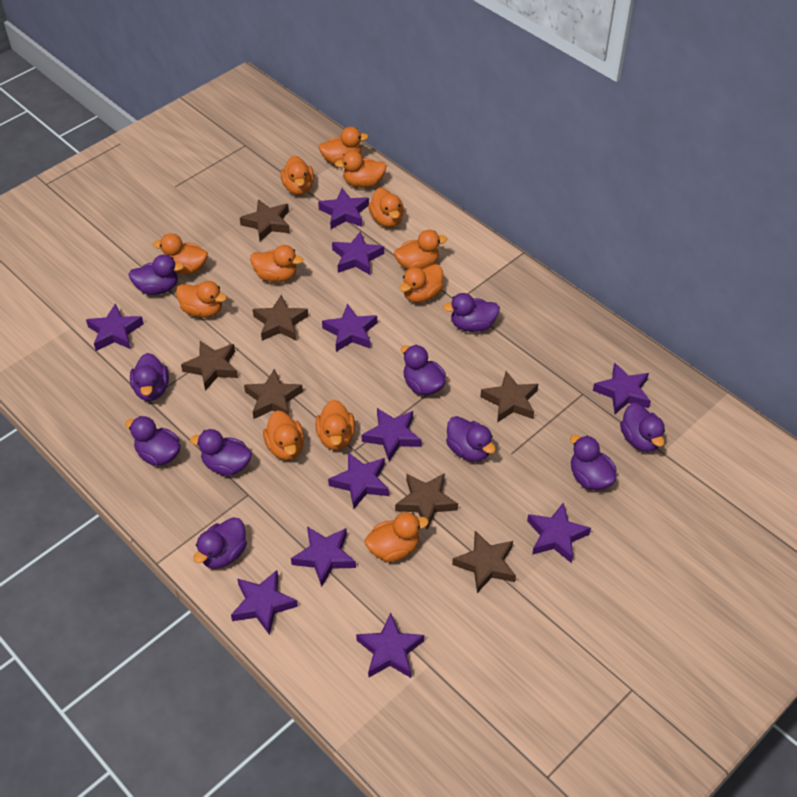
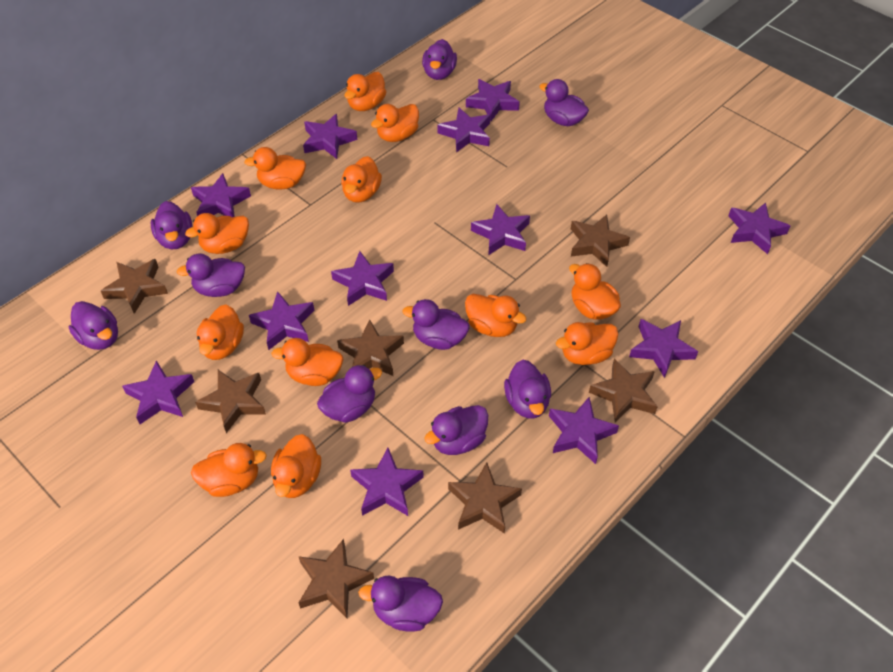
purple star: [86,303,144,351] [231,570,298,635] [291,527,356,587] [318,188,369,229] [322,304,377,352] [328,452,389,509] [332,231,384,275] [356,613,424,678] [362,408,421,462] [527,502,591,563] [593,362,651,414] = 11 -> [122,360,194,424] [191,173,251,217] [249,291,314,350] [303,114,357,159] [331,251,394,306] [350,448,424,516] [438,108,490,153] [466,79,520,121] [471,204,530,255] [549,397,619,464] [629,319,698,378] [728,203,790,254] = 12

